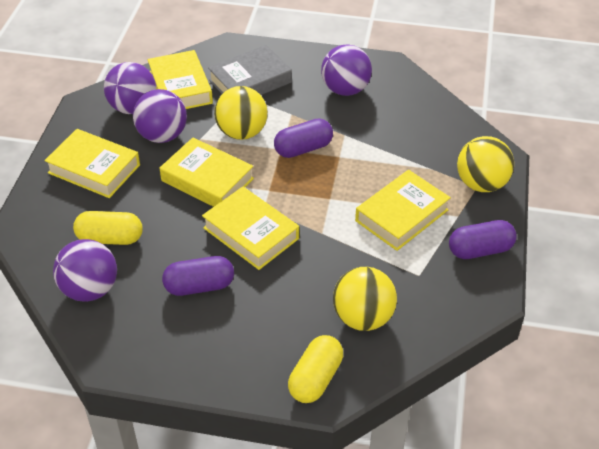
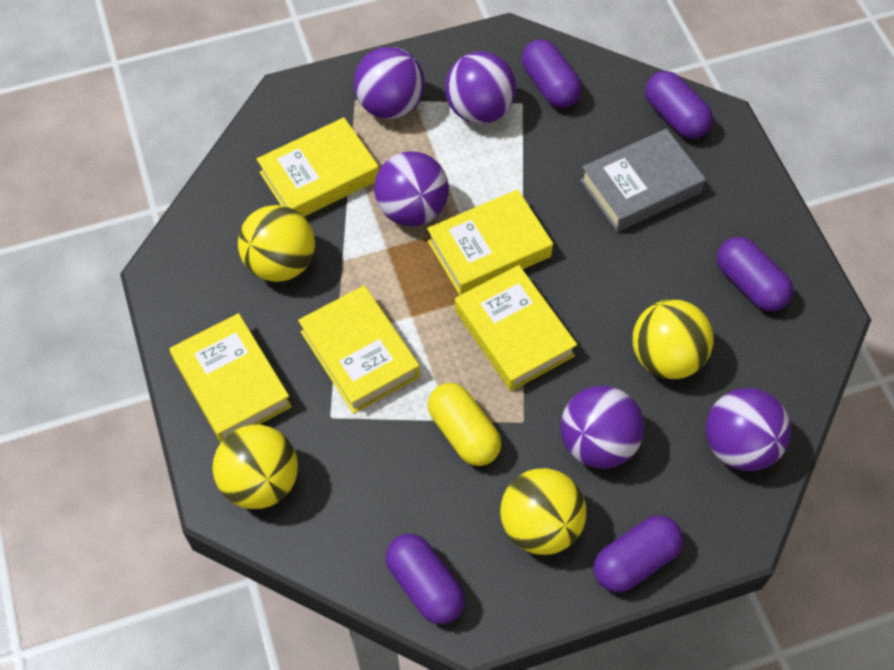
purple ball: [53,239,117,302] [104,62,156,114] [133,89,187,143] [321,44,372,96] = 4 -> [354,47,425,119] [374,151,449,226] [445,51,516,124] [561,386,644,468] [706,388,791,471] = 5
purple capsule: [162,256,234,296] [274,118,333,158] [449,220,517,259] = 3 -> [385,534,465,624] [522,39,582,108] [594,515,683,593] [645,71,713,139] [717,237,793,311] = 5
yellow ball: [214,86,268,140] [333,267,397,331] [457,136,514,192] = 3 -> [213,425,298,509] [238,205,315,282] [500,468,586,555] [633,299,713,379] = 4
yellow capsule: [73,211,143,245] [288,335,343,403] = 2 -> [428,383,501,466] = 1

